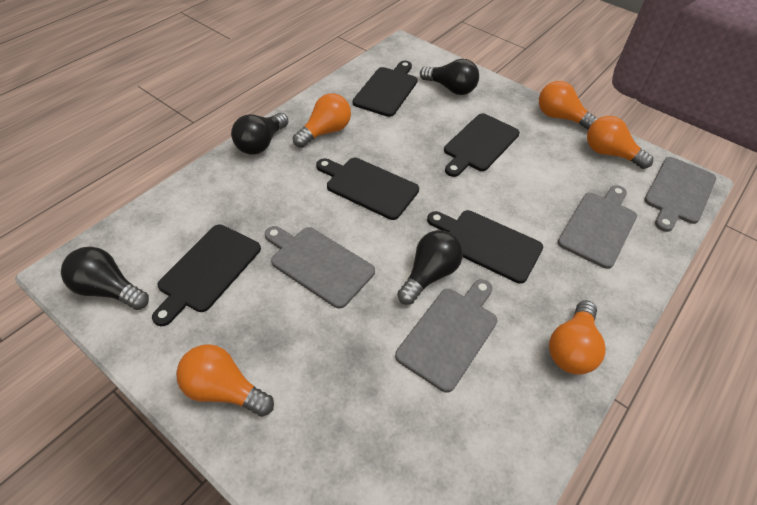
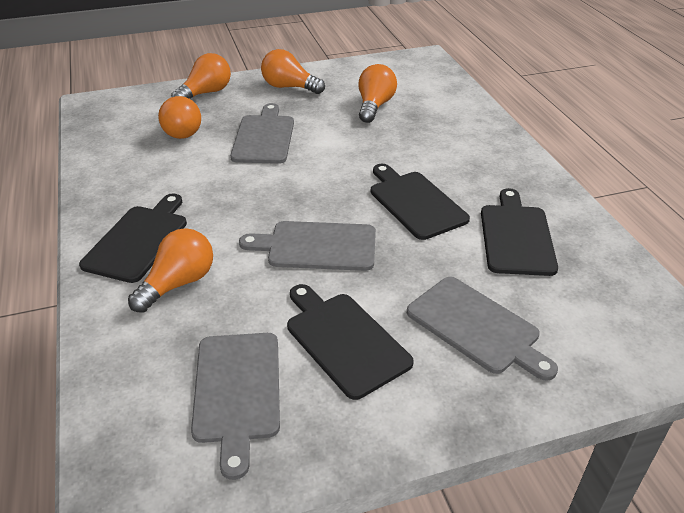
black cutting board: [152,224,261,326] [316,158,419,220] [352,61,418,117] [427,210,543,284] [444,113,520,177] = 5 -> [79,193,187,283] [287,284,414,400] [371,164,470,240] [481,188,558,276] = 4
black light bulb: [61,247,149,310] [231,113,288,155] [397,230,463,305] [420,59,479,95] = 4 -> none = 0

